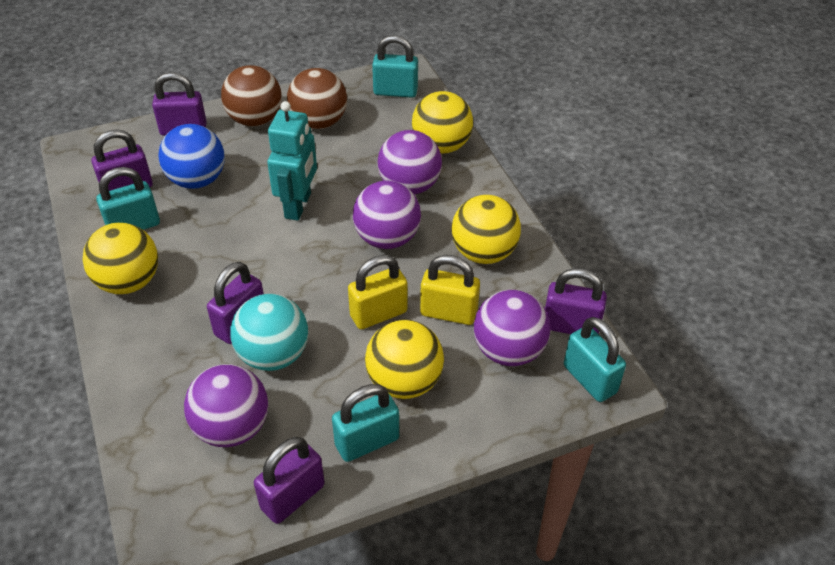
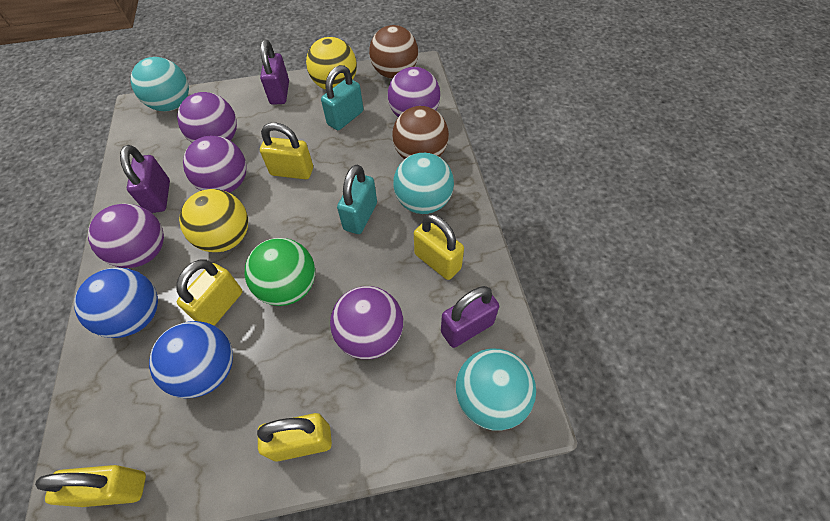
blue ball: [158,124,225,189] = 1 -> [74,268,158,338] [149,321,233,398] = 2
green ball: none = 0 -> [245,238,315,306] = 1
purple ball: [184,364,268,447] [353,181,421,249] [378,130,442,195] [474,290,550,366] = 4 -> [88,204,164,268] [177,92,237,143] [183,136,247,193] [330,286,403,359] [388,67,441,117] = 5
purple padlock: [91,129,153,191] [152,72,207,136] [207,262,264,344] [254,437,325,524] [545,268,607,334] = 5 -> [120,145,170,213] [260,40,289,105] [441,286,499,348] = 3
turquoise ball: [230,294,308,371] = 1 -> [131,57,189,111] [393,153,454,214] [456,349,536,431] = 3
turquoise padlock: [96,167,160,230] [332,384,399,462] [372,35,418,98] [564,317,626,402] = 4 -> [321,65,363,130] [337,164,377,234] = 2
turquoise robot: [267,101,317,221] = 1 -> none = 0
yellow ball: [82,223,158,294] [365,320,444,399] [412,91,473,154] [451,195,521,264] = 4 -> [179,189,248,252] [306,37,357,90] = 2
yellow padlock: [348,255,407,329] [420,255,480,325] = 2 -> [35,465,146,507] [176,259,242,326] [257,413,332,462] [260,122,313,179] [414,214,464,280] = 5

